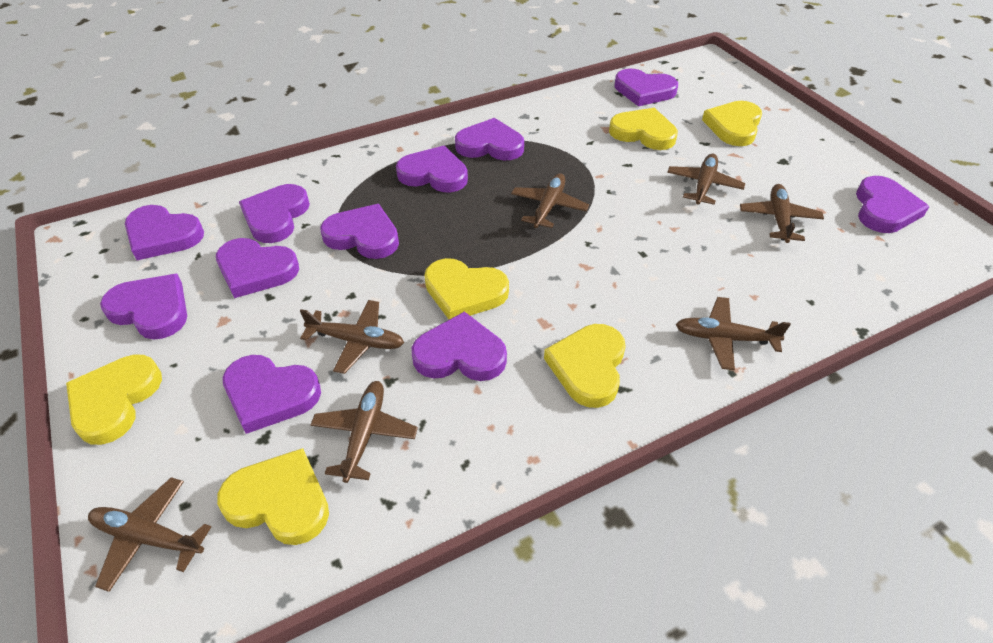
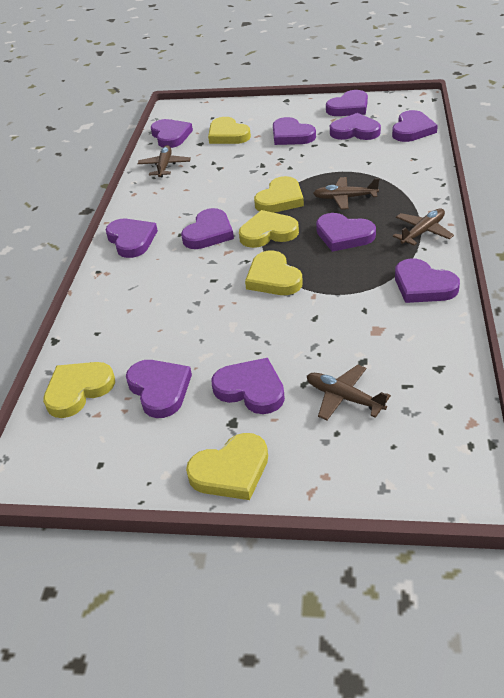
brown plane: [88,477,211,592] [300,300,404,374] [311,381,418,483] [511,173,589,228] [667,154,745,205] [676,297,791,370] [740,184,824,243] = 7 -> [138,145,191,178] [307,365,391,420] [313,177,379,210] [393,208,454,246] = 4

